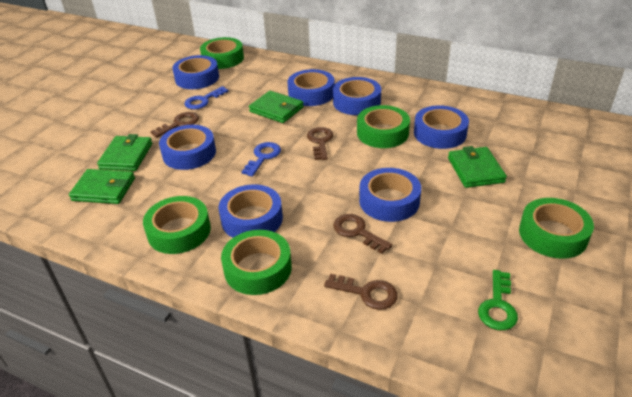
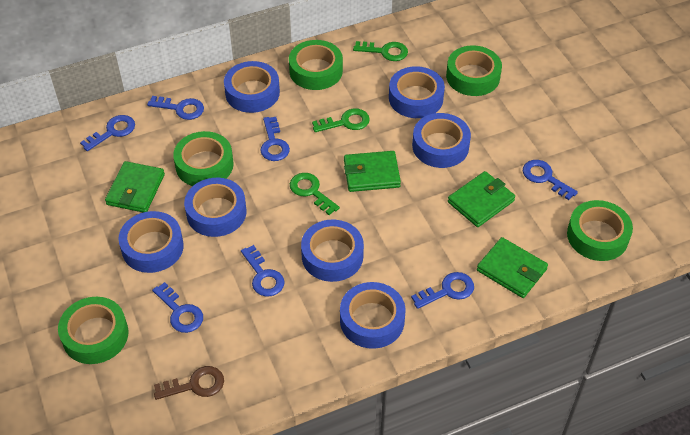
blue key: [185,86,229,109] [242,142,281,177] = 2 -> [80,115,135,151] [147,96,204,120] [152,282,203,333] [241,245,285,297] [260,117,290,161] [411,272,474,309] [523,160,578,200] = 7
brown key: [150,112,199,138] [307,127,333,160] [324,274,398,310] [333,214,392,254] = 4 -> [154,366,224,400] = 1
green key: [478,270,518,330] = 1 -> [290,173,340,215] [312,109,370,132] [353,41,408,61] = 3

